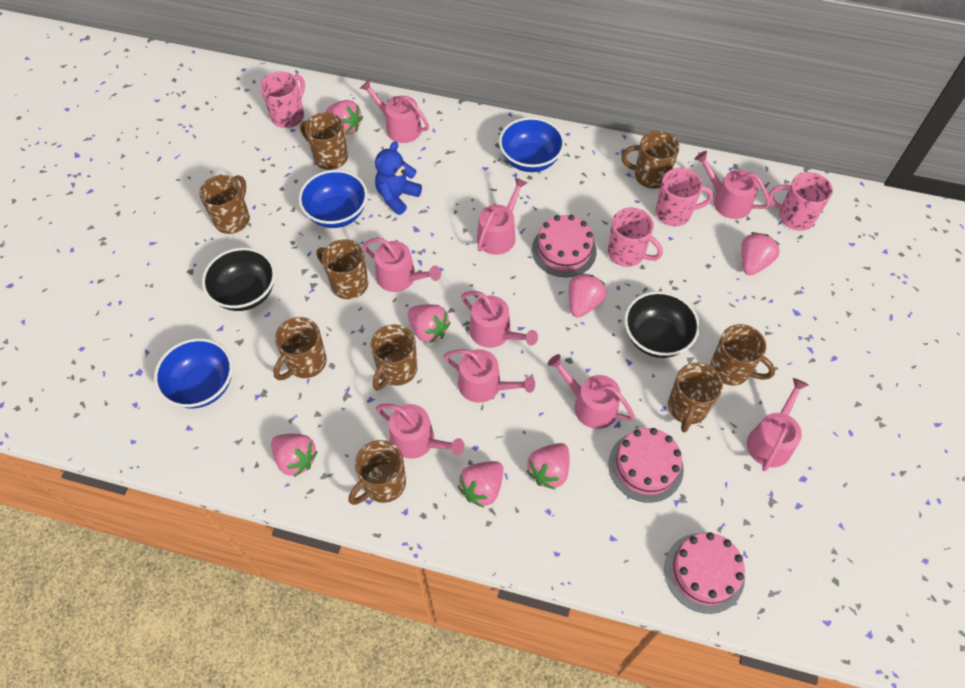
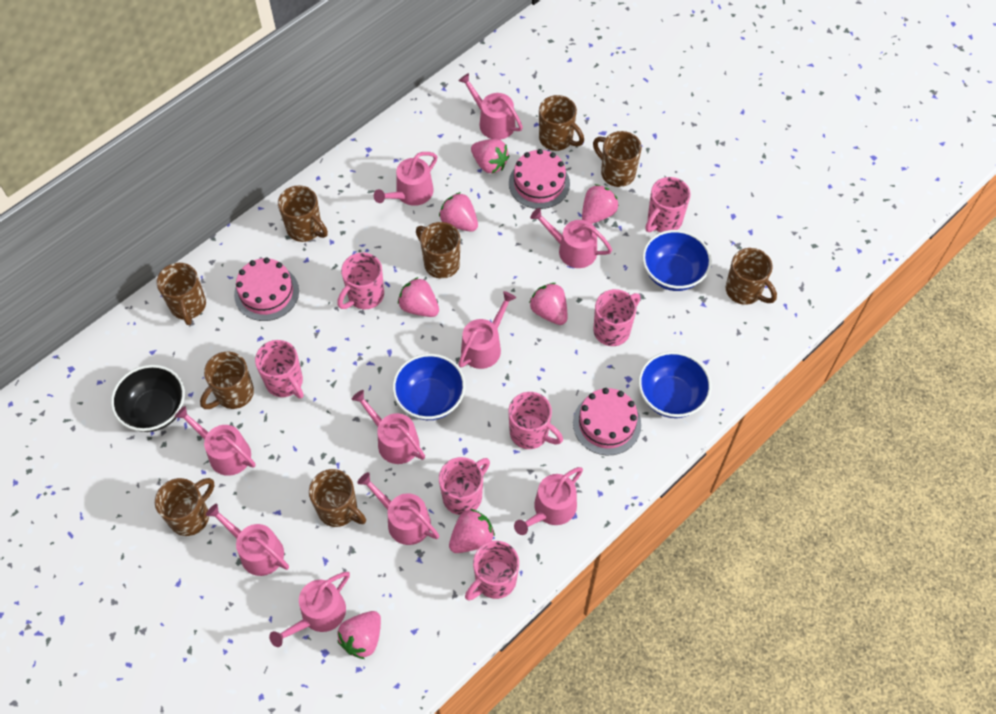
black bowl: [202,248,275,311] [624,291,700,358] = 2 -> [111,365,185,432] = 1
blue teddy bear: [375,141,422,215] = 1 -> none = 0
pink mug: [260,72,305,128] [608,208,663,267] [655,168,714,226] [768,172,833,231] = 4 -> [255,340,304,399] [337,253,384,309] [439,457,490,515] [465,541,519,601] [508,392,563,449] [594,289,641,346] [645,177,690,232] = 7
pink watering can: [360,80,429,143] [363,238,441,292] [376,404,464,459] [444,349,535,403] [461,291,538,348] [477,178,527,255] [548,354,635,429] [695,151,771,219] [747,378,808,471] = 9 -> [175,406,255,476] [206,504,289,576] [269,572,350,647] [352,390,425,464] [357,472,439,545] [374,152,437,206] [458,73,523,140] [458,291,516,369] [514,467,583,535] [530,208,612,268] = 10

